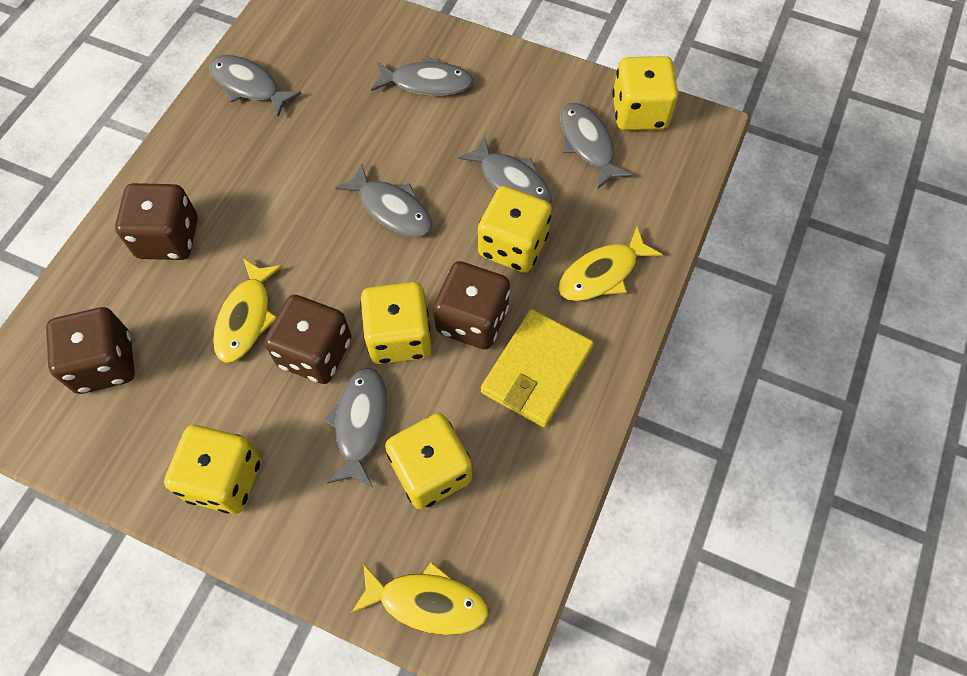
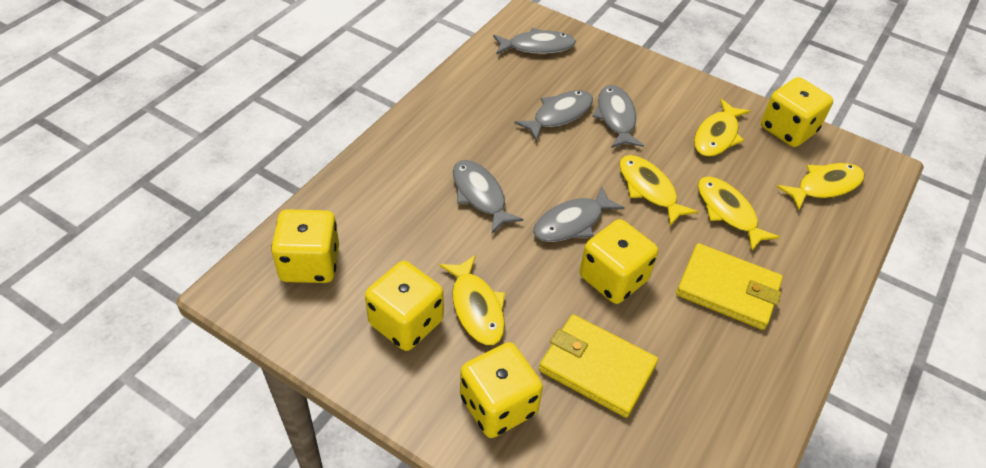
brown dice: [46,307,135,394] [115,183,198,260] [264,295,352,384] [433,261,510,349] = 4 -> none = 0
grey fish: [209,55,302,117] [324,368,388,487] [335,164,432,237] [371,56,473,96] [458,135,552,204] [561,103,632,189] = 6 -> [453,160,524,233] [493,28,576,55] [514,90,593,141] [533,186,625,242] [592,85,644,148] = 5
yellow fish: [213,258,283,363] [351,561,489,635] [558,227,663,301] = 3 -> [439,255,505,345] [619,155,698,226] [694,99,750,157] [698,176,780,251] [777,163,864,210] = 5
yellow wallet: [481,309,594,427] = 1 -> [539,315,658,418] [676,243,783,330] = 2

